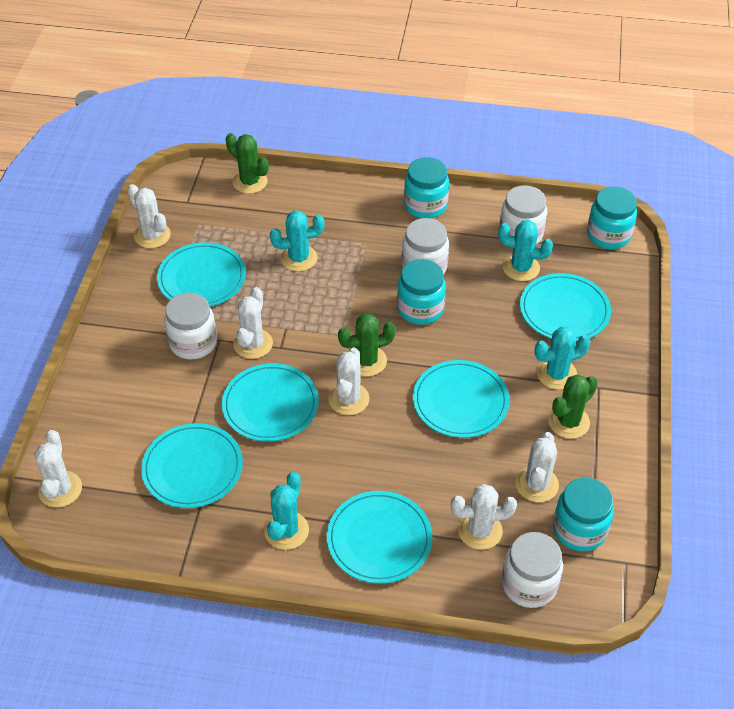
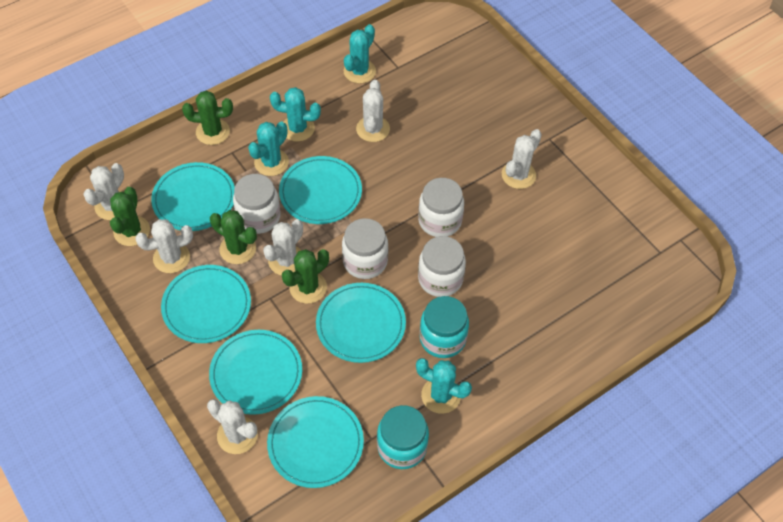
green cactus: [226,133,269,194] [338,313,396,376] [548,374,598,439] = 3 -> [110,187,150,246] [182,91,233,145] [210,210,257,264] [282,249,329,304] = 4
turquoise jar: [397,259,446,325] [404,157,449,218] [553,478,614,551] [587,186,637,249] = 4 -> [377,405,429,469] [419,296,469,358] = 2

